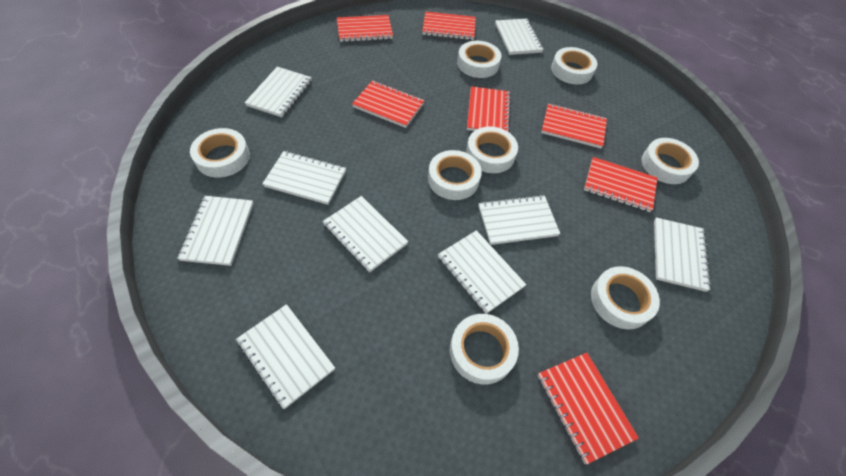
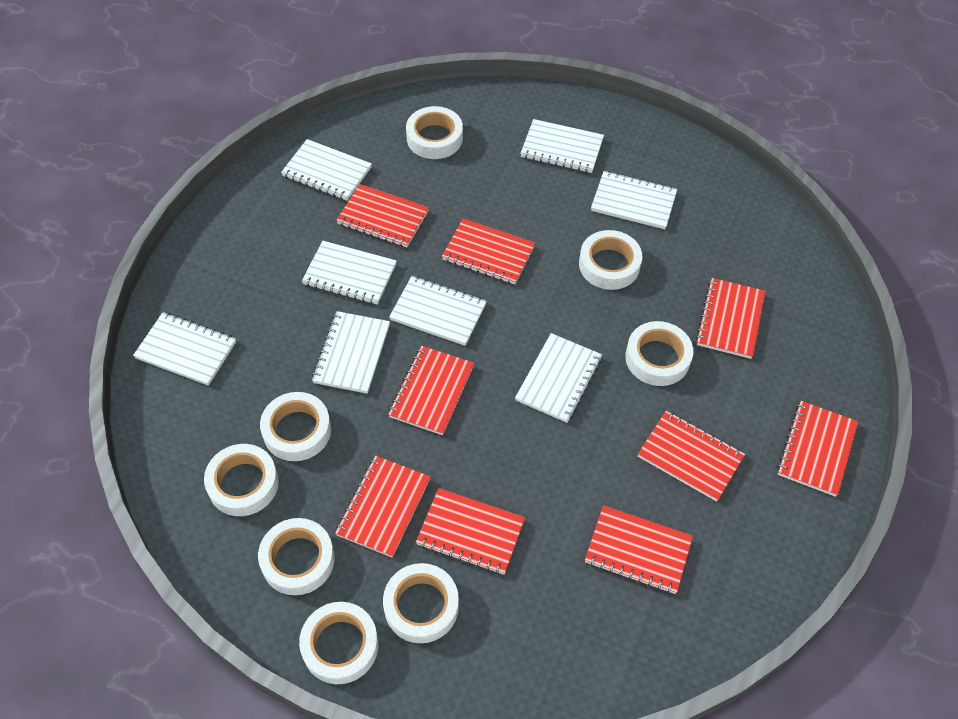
red notebook: [337,15,393,42] [352,81,424,128] [422,12,476,40] [467,86,511,132] [538,353,639,464] [541,104,607,149] [584,157,658,212] = 7 -> [335,456,430,557] [336,184,429,247] [388,346,474,435] [416,488,525,575] [442,218,535,284] [585,505,693,594] [638,411,745,501] [696,278,765,359] [777,401,858,497] = 9
white notebook: [177,196,254,266] [236,304,335,409] [244,67,312,117] [262,151,346,205] [322,196,408,272] [438,230,526,314] [478,195,560,245] [495,19,544,55] [654,218,711,292] = 9 -> [133,312,236,386] [281,139,372,201] [302,241,397,305] [312,311,390,394] [389,276,487,346] [515,333,602,423] [520,119,604,173] [591,171,677,229] = 8

